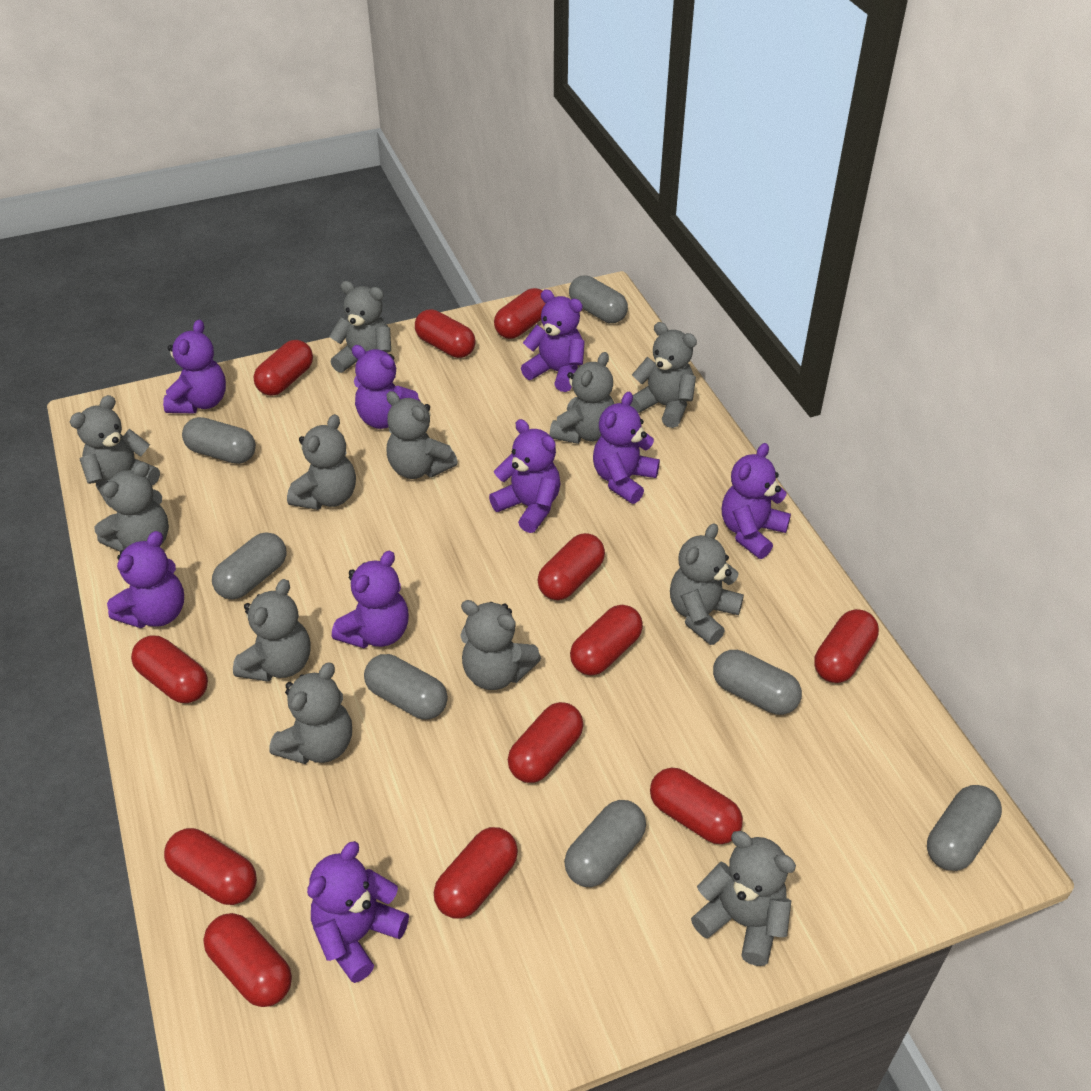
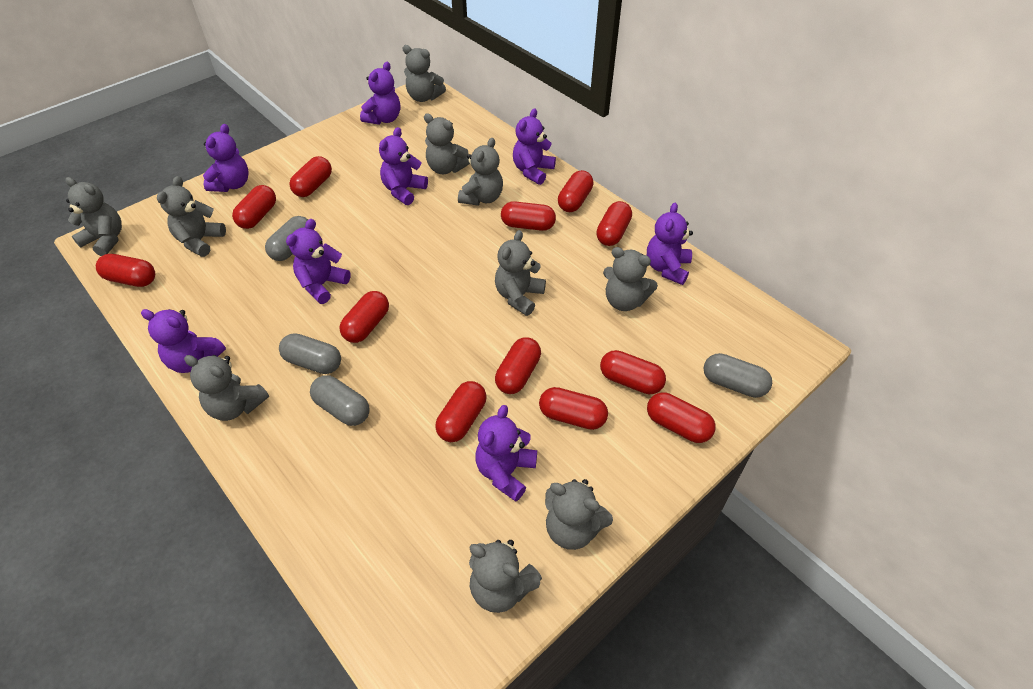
grey capsule: [182,417,256,464] [212,532,286,600] [364,654,448,719] [564,800,646,887] [569,275,628,323] [713,650,802,715] [927,785,1002,871] = 7 -> [265,216,308,261] [279,333,341,374] [310,375,369,426] [704,353,772,398] = 4
grey teddy bear: [70,395,160,508] [95,462,169,551] [233,579,311,682] [269,662,352,764] [287,414,356,510] [329,281,391,373] [386,391,458,479] [460,600,541,690] [550,352,614,444] [630,322,697,428] [670,523,744,645] [691,831,796,966] = 12 -> [65,177,122,256] [157,176,226,257] [184,355,269,421] [403,45,446,102] [424,113,470,174] [458,138,503,206] [469,540,542,613] [495,230,546,316] [545,479,613,550] [603,247,658,311] = 10
purple teddy bear: [107,531,184,628] [163,320,226,413] [307,841,409,983] [332,550,409,648] [352,345,421,429] [489,419,560,533] [521,289,585,392] [593,392,660,504] [722,443,791,559] = 9 -> [141,309,226,373] [203,124,249,192] [286,219,351,304] [360,62,400,125] [379,127,428,205] [475,405,537,502] [513,108,556,185] [647,203,693,285] = 8

